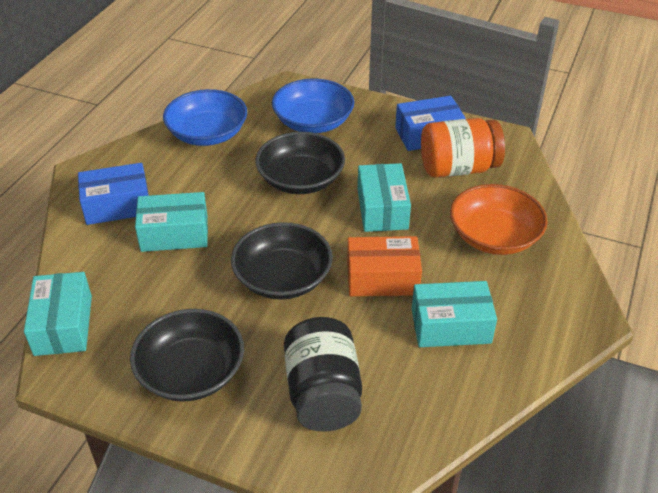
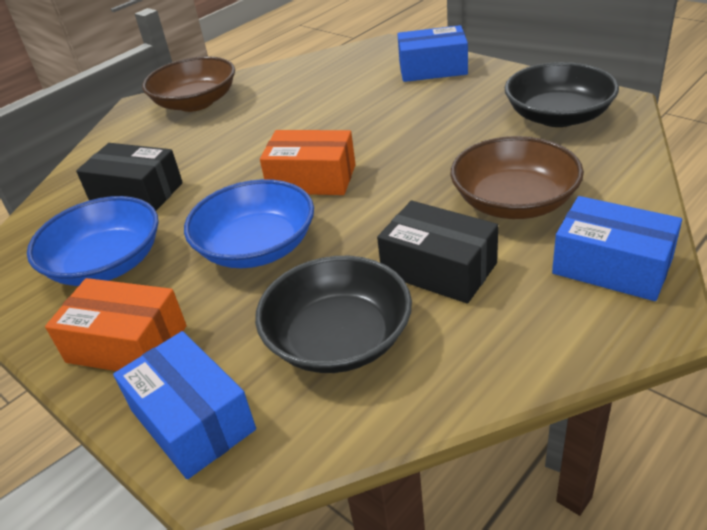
black bowl: [130,309,244,402] [231,222,333,300] [255,132,345,194] = 3 -> [255,256,412,373] [505,62,619,127] = 2
black box: none = 0 -> [76,143,183,211] [377,201,498,304] = 2
black jar: [284,317,362,431] = 1 -> none = 0
blue box: [78,163,149,225] [395,96,466,151] = 2 -> [113,331,256,479] [398,25,468,82] [552,196,682,301] = 3
brown bowl: none = 0 -> [142,56,235,112] [450,136,584,219] = 2
orange bowl: [450,184,548,255] = 1 -> none = 0
orange box: [347,236,422,296] = 1 -> [45,278,187,371] [260,130,356,195] = 2
orange jar: [421,118,505,178] = 1 -> none = 0
turquoise box: [24,272,92,356] [135,192,208,252] [357,163,411,232] [412,281,497,347] = 4 -> none = 0

